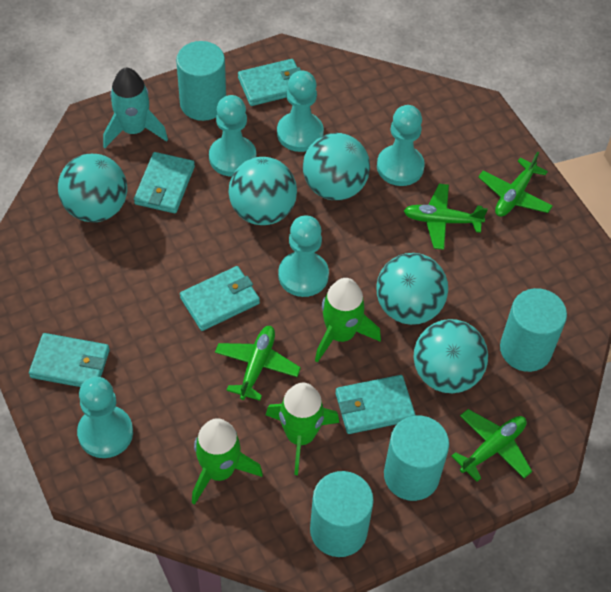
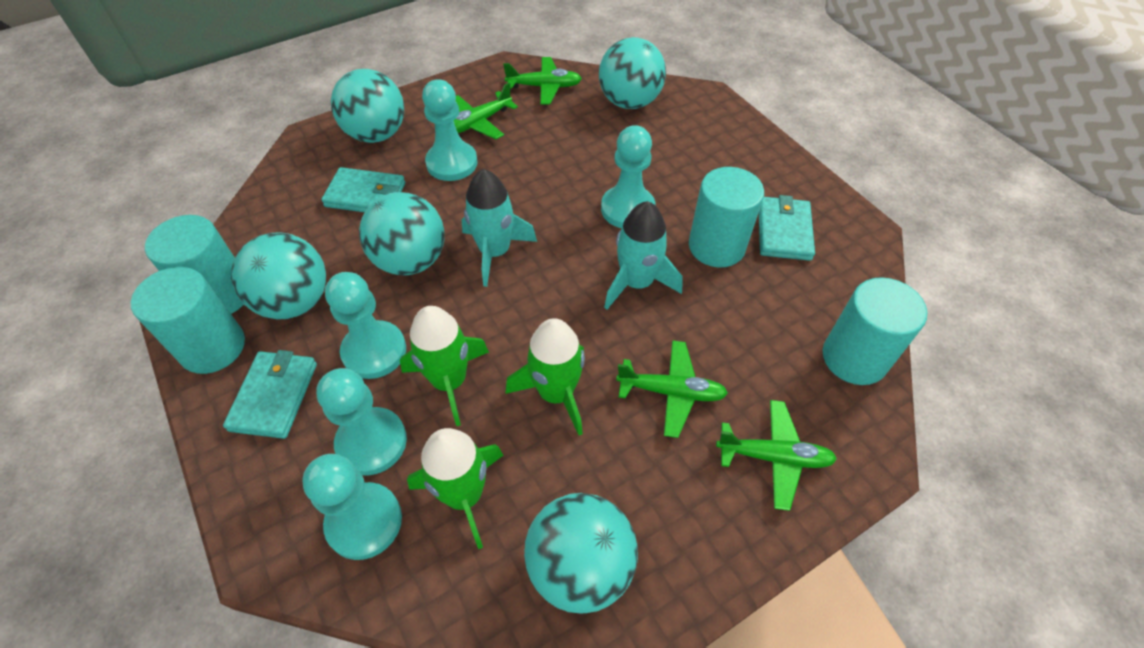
turquoise rocket: [103,68,168,148] = 1 -> [462,169,537,287] [604,201,682,310] = 2
turquoise wallet: [29,333,110,387] [134,152,195,213] [180,266,260,331] [238,59,301,106] [335,375,416,434] = 5 -> [223,350,317,439] [321,167,405,212] [759,195,815,261] = 3

